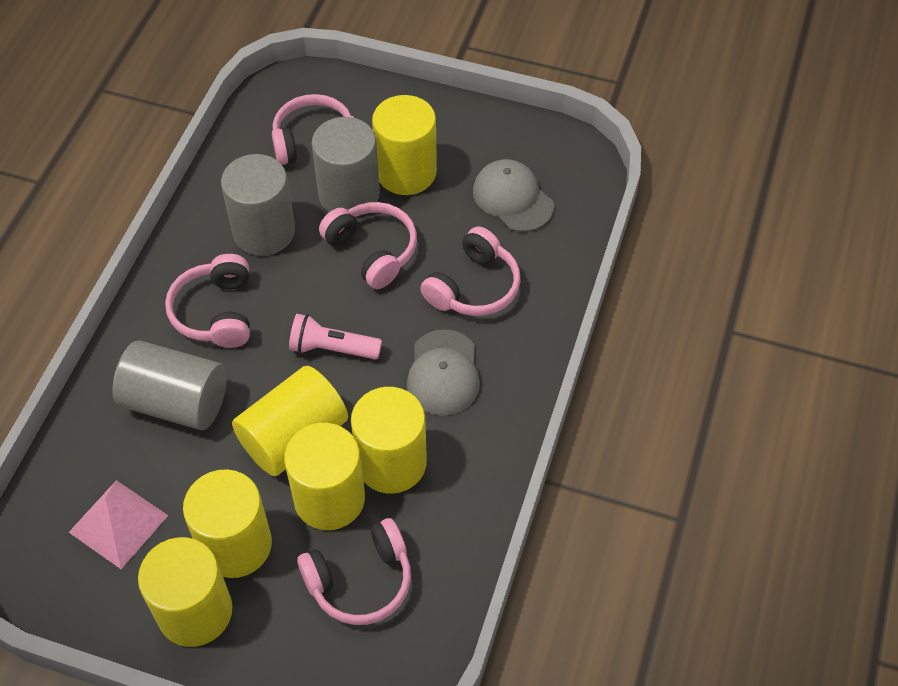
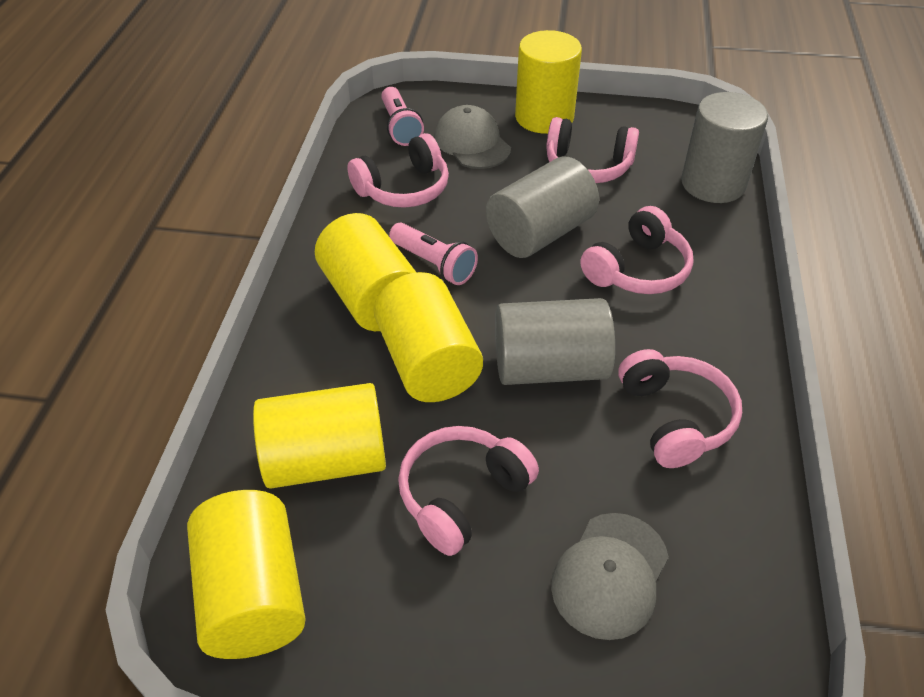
pink flashlight: [289,314,382,359] = 1 -> [381,87,424,146] [389,223,478,285] = 2
pink pyramid: [69,480,168,569] = 1 -> none = 0
yellow cylinder: [138,537,232,647] [183,469,272,578] [232,366,348,476] [284,423,365,530] [351,387,427,494] [372,95,437,195] = 6 -> [187,490,306,659] [253,383,386,489] [315,213,417,331] [373,272,483,402] [515,30,582,134] = 5

